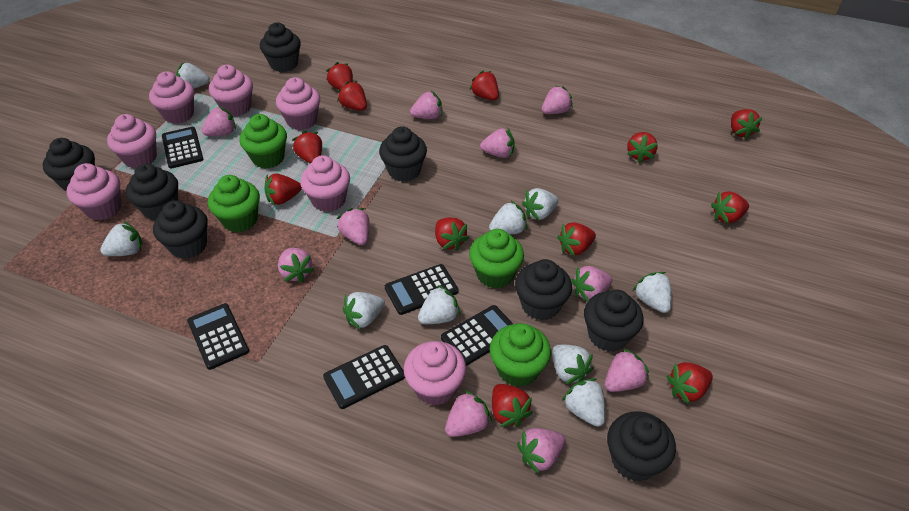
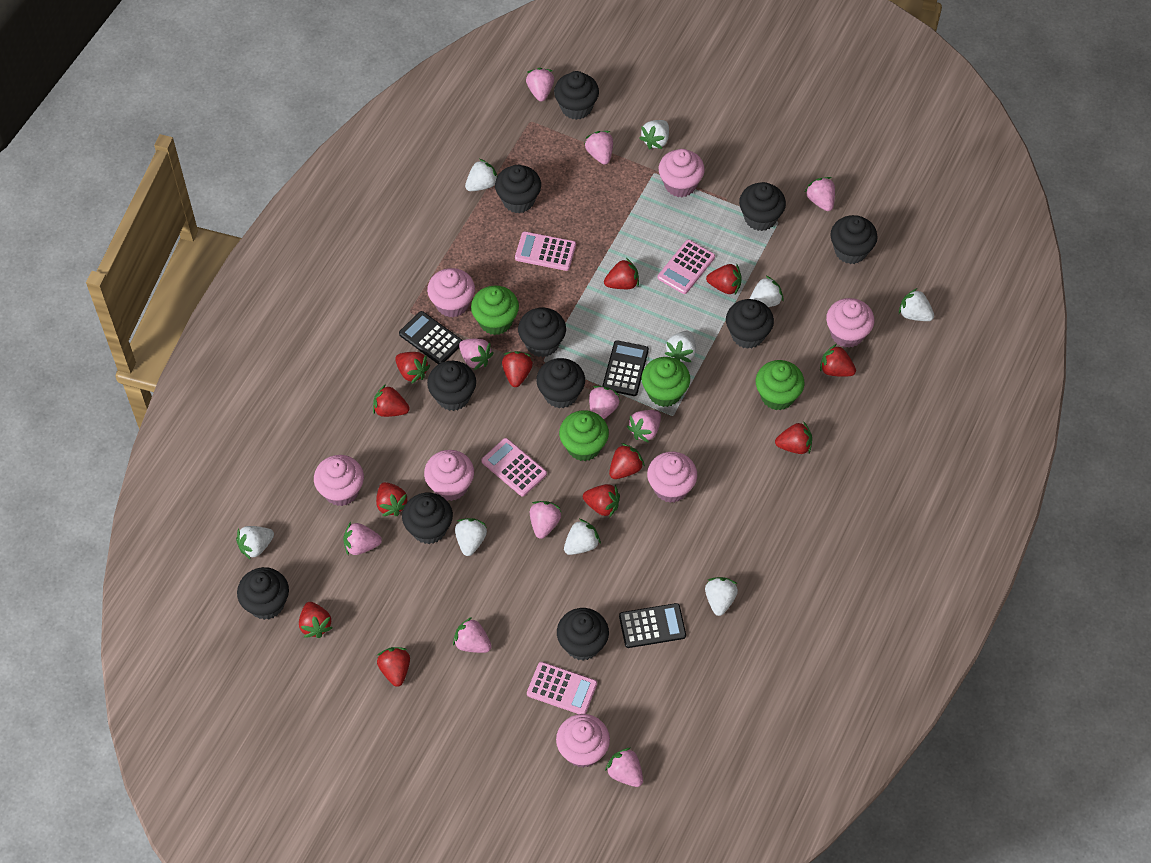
black calculator: [162,127,203,169] [187,303,249,370] [323,345,405,409] [385,264,458,315] [441,305,513,366] = 5 -> [399,311,462,364] [603,340,649,396] [619,603,686,648] = 3
black cupcake: [43,138,95,192] [126,164,178,221] [153,200,208,259] [260,23,301,72] [379,126,427,182] [515,259,572,320] [584,290,643,352] [607,411,676,482] = 8 -> [237,567,289,620] [402,493,453,544] [427,361,476,411] [495,165,541,213] [518,308,566,357] [536,358,585,408] [554,71,599,120] [557,608,609,660] [726,299,774,349] [739,182,786,231] [830,215,878,264] = 11
pink calculator: none = 0 -> [481,438,547,496] [515,231,576,271] [527,662,597,714] [658,240,715,294] = 4

